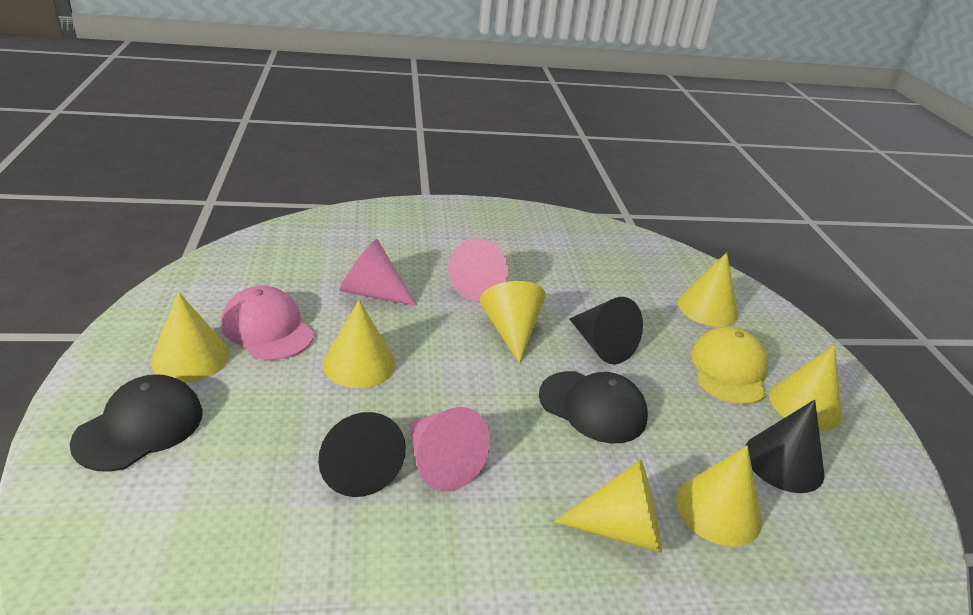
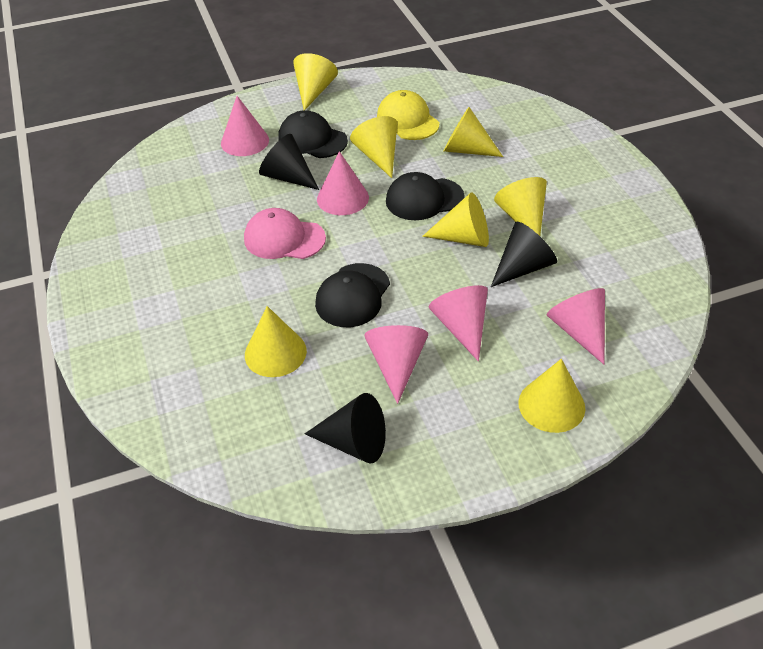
black cap: [70,374,203,472] [539,371,648,443] = 2 -> [278,110,348,158] [315,263,390,327] [386,172,465,220] = 3
pink cone: [340,239,417,306] [409,407,490,492] [448,238,508,301] = 3 -> [221,96,269,156] [317,151,369,215] [364,325,428,404] [429,285,488,361] [546,288,605,365] = 5

